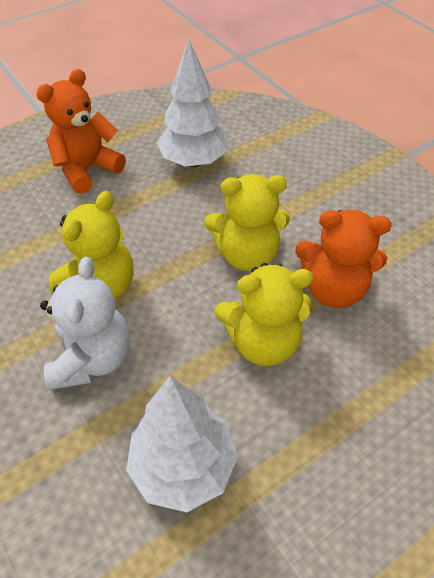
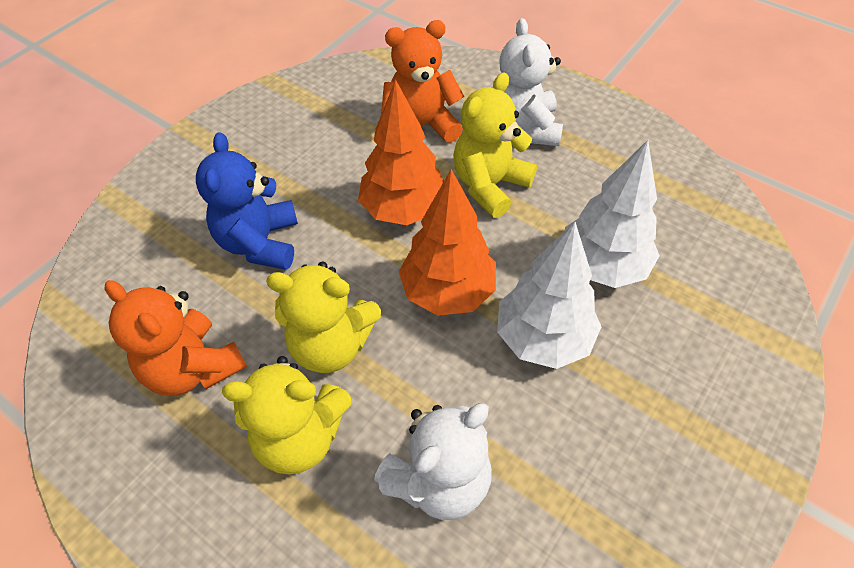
blue teddy bear: none = 0 -> [196,132,298,270] = 1
orange tree: none = 0 -> [358,79,444,225] [399,169,496,316] = 2
white teddy bear: [40,257,130,390] = 1 -> [374,403,492,520] [500,18,563,146] = 2

